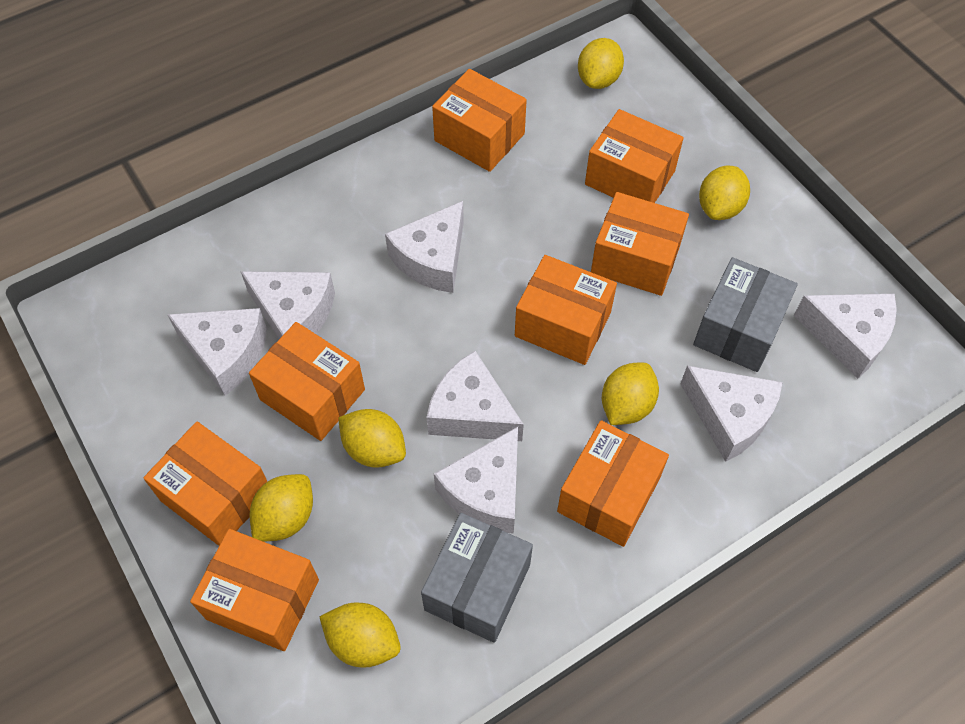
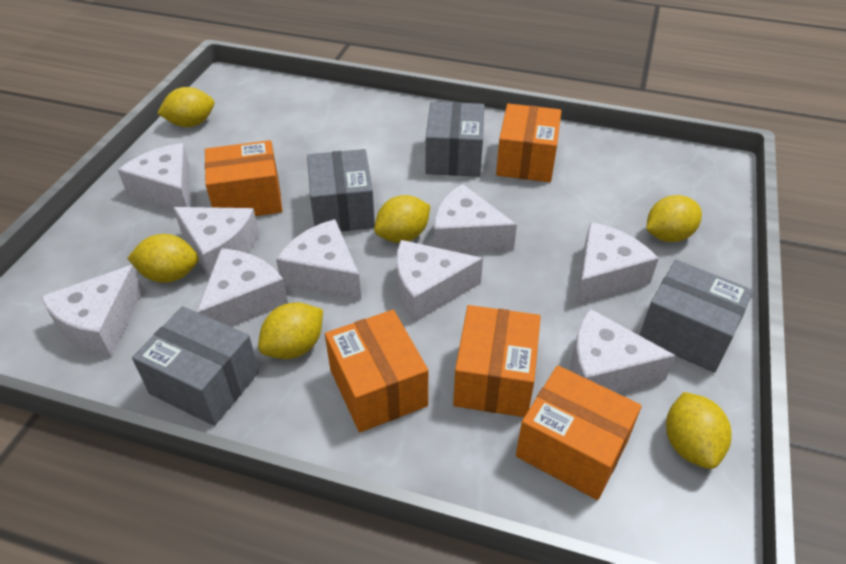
grey box: [421,513,533,643] [693,257,798,372] = 2 -> [132,306,259,426] [307,149,375,232] [426,102,484,177] [639,260,753,373] = 4
orange box: [143,422,268,546] [190,529,319,651] [249,322,365,441] [432,69,527,172] [515,255,617,365] [557,420,669,547] [585,109,684,203] [591,192,689,296] = 8 -> [205,140,282,216] [325,310,428,432] [453,305,541,417] [496,104,561,182] [516,365,642,500] = 5
white cheese: [167,308,267,396] [240,271,335,339] [385,201,464,293] [426,351,524,441] [434,427,518,534] [681,366,782,462] [794,294,897,379] = 7 -> [41,265,143,357] [118,143,191,209] [173,207,259,278] [197,248,288,327] [276,219,362,300] [396,240,483,322] [434,184,517,253] [571,309,676,393] [576,222,659,305] = 9

